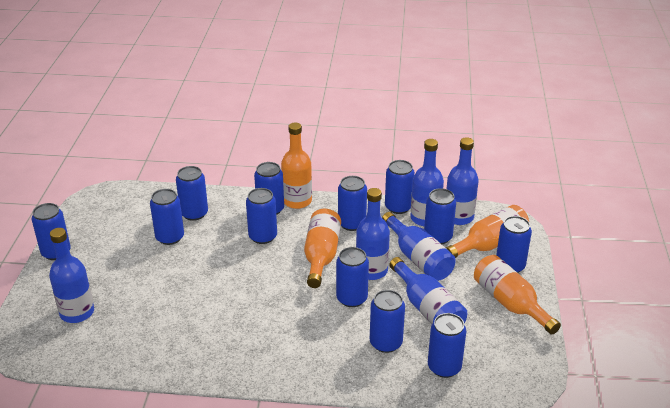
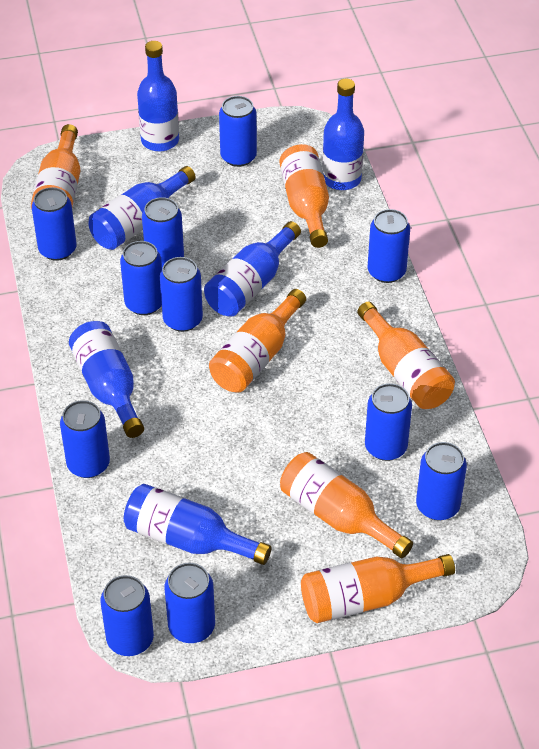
blue can: [31,203,71,260] [150,189,184,245] [176,166,208,221] [246,188,277,244] [254,162,284,215] [336,247,369,307] [338,176,367,231] [370,290,405,353] [385,160,415,214] [424,188,456,244] [428,313,466,378] [496,216,532,273] = 12 -> [32,187,77,261] [60,400,110,478] [101,575,154,656] [120,241,162,315] [142,197,184,268] [160,257,203,332] [165,563,215,643] [219,96,257,167] [365,383,412,461] [368,209,410,283] [416,442,467,521] = 11
orange bottle: [281,122,312,209] [304,209,341,288] [446,205,529,258] [474,255,561,335] = 4 -> [31,124,81,209] [209,289,306,393] [280,144,329,248] [280,452,413,558] [301,554,455,623] [357,301,455,409] = 6

